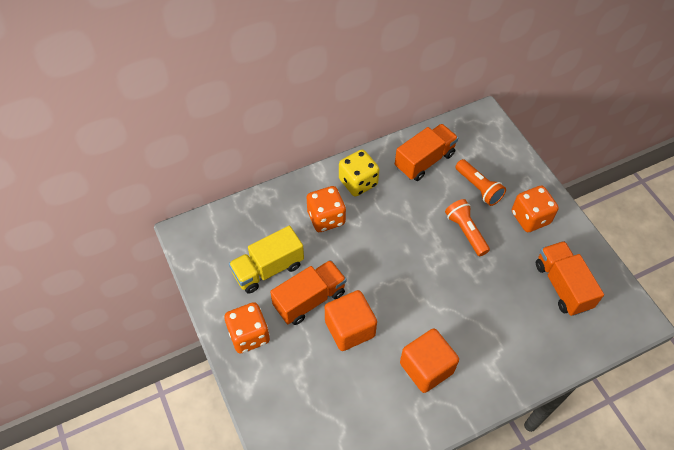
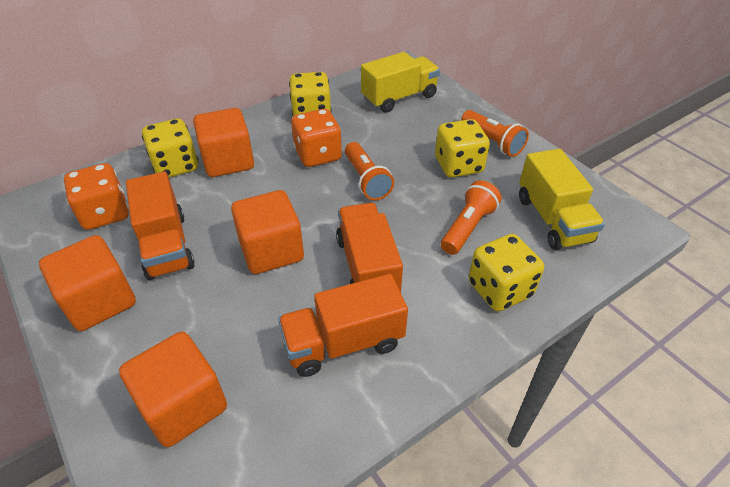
orange cube: [325,290,377,351] [400,328,459,393] = 2 -> [39,235,136,331] [119,332,227,447] [193,108,254,177] [231,190,304,274] = 4
orange dice: [224,302,270,354] [307,186,346,232] [512,186,559,232] = 3 -> [64,163,129,230] [291,109,342,167] = 2
orange flashlight: [445,199,490,256] [455,159,506,206] = 2 -> [345,142,394,200] [441,180,501,255] [461,110,529,157] = 3
yellow dice: [339,150,379,196] = 1 -> [142,119,198,178] [289,72,332,116] [435,119,490,178] [469,234,544,311] = 4
yellow truck: [229,226,304,294] = 1 -> [361,52,440,113] [519,149,605,250] = 2

